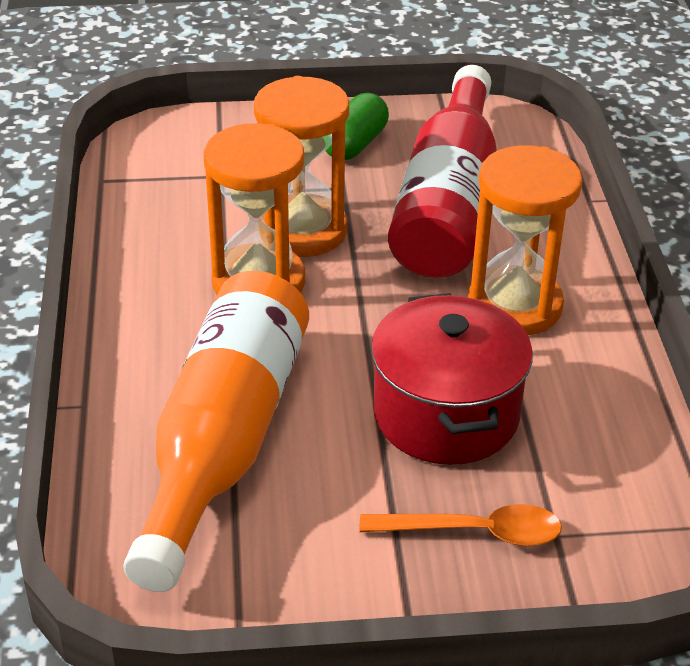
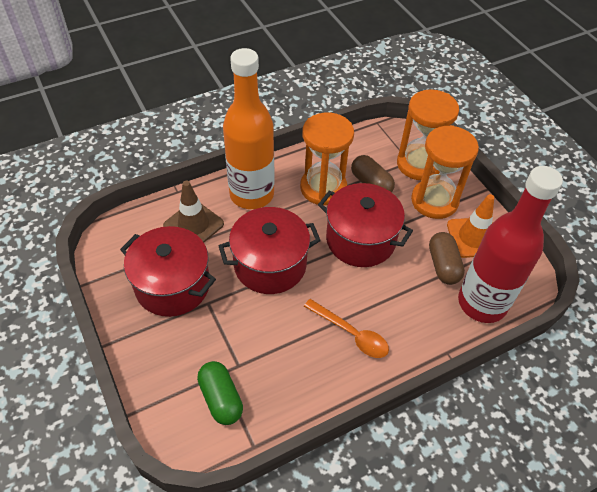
brown capsule: none = 0 -> [351,155,395,193] [429,232,465,285] = 2
brown traffic cone: none = 0 -> [163,181,224,242] = 1
orange traffic cone: none = 0 -> [447,194,494,258] = 1
red pot: [371,293,533,465] = 1 -> [120,226,216,317] [219,207,321,294] [318,183,413,267] = 3

